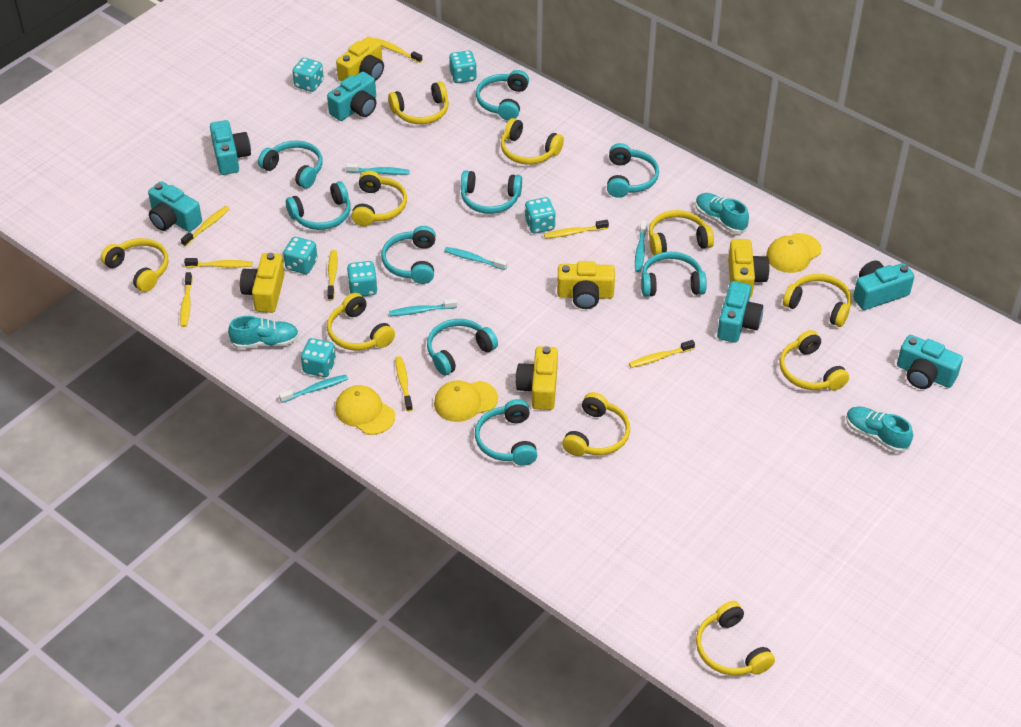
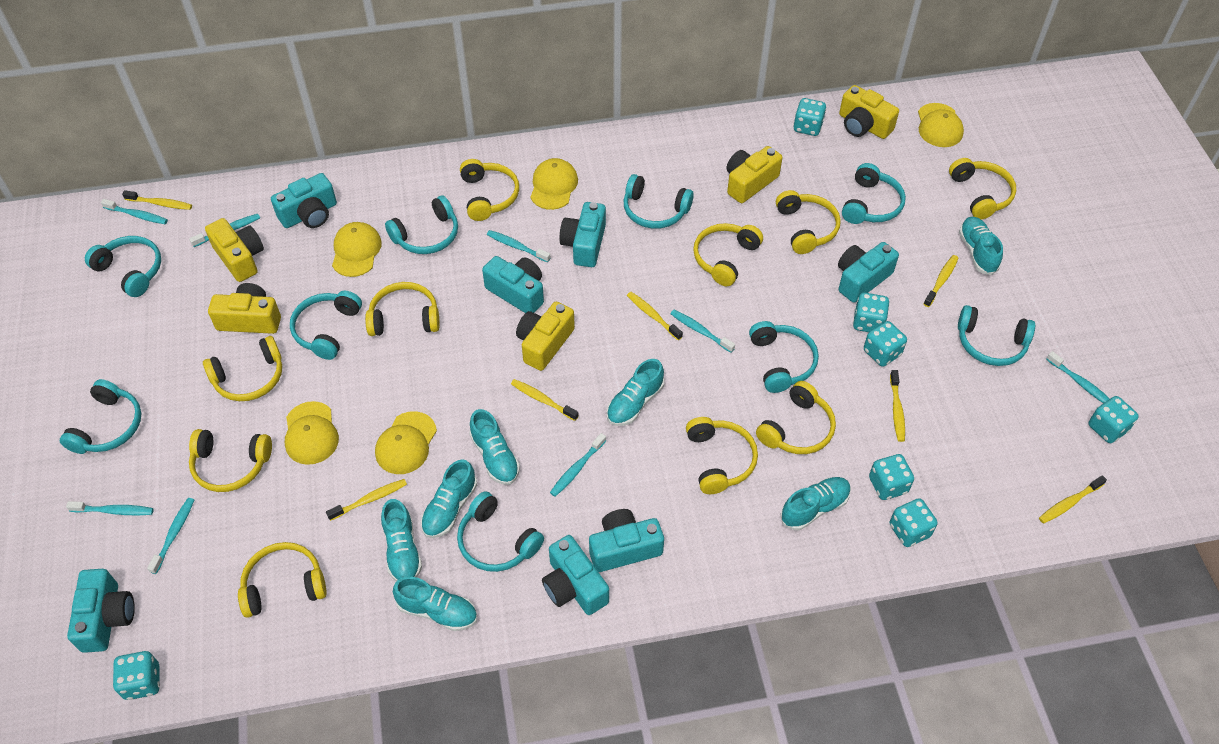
turquoise camera: [148,181,202,232] [210,120,251,175] [327,72,376,121] [717,281,763,343] [853,261,914,310] [897,335,963,389] = 6 -> [67,569,135,653] [271,173,337,228] [482,256,544,313] [542,535,609,615] [559,202,606,267] [589,509,664,572] [838,242,899,303] = 7
turquoise dice: [283,237,317,274] [292,58,324,92] [301,338,336,377] [347,261,378,296] [449,51,477,83] [525,197,555,233] = 6 -> [113,651,160,700] [793,98,826,136] [853,293,890,332] [864,321,907,367] [869,454,914,500] [890,498,937,547] [1088,396,1139,443] = 7
turquoise shoe: [228,316,299,349] [696,193,749,234] [846,407,913,453] = 3 -> [381,499,422,581] [393,577,477,631] [421,459,477,538] [469,409,520,485] [607,359,664,426] [780,477,851,530] [959,217,1003,275] = 7
turquoise toothbrush: [279,375,348,403] [346,163,410,175] [389,298,457,316] [444,247,507,270] [635,220,647,272] = 5 -> [66,501,154,515] [101,199,168,224] [147,498,194,574] [189,214,260,247] [487,230,550,263] [550,433,606,497] [670,310,735,353] [1046,351,1110,403] = 8
yellow cap: [335,385,395,435] [434,380,498,422] [766,233,822,273] = 3 -> [285,401,339,465] [332,222,382,277] [375,411,437,474] [530,158,578,210] [918,103,964,147] = 5
yellow toothbrush: [180,272,192,327] [181,206,229,246] [184,258,252,268] [327,250,338,300] [374,38,422,63] [395,356,413,412] [544,220,609,239] [629,340,695,368] = 8 -> [122,190,192,210] [326,479,407,521] [511,379,579,421] [627,292,683,340] [890,370,905,442] [924,255,958,307] [1039,475,1107,524] = 7

